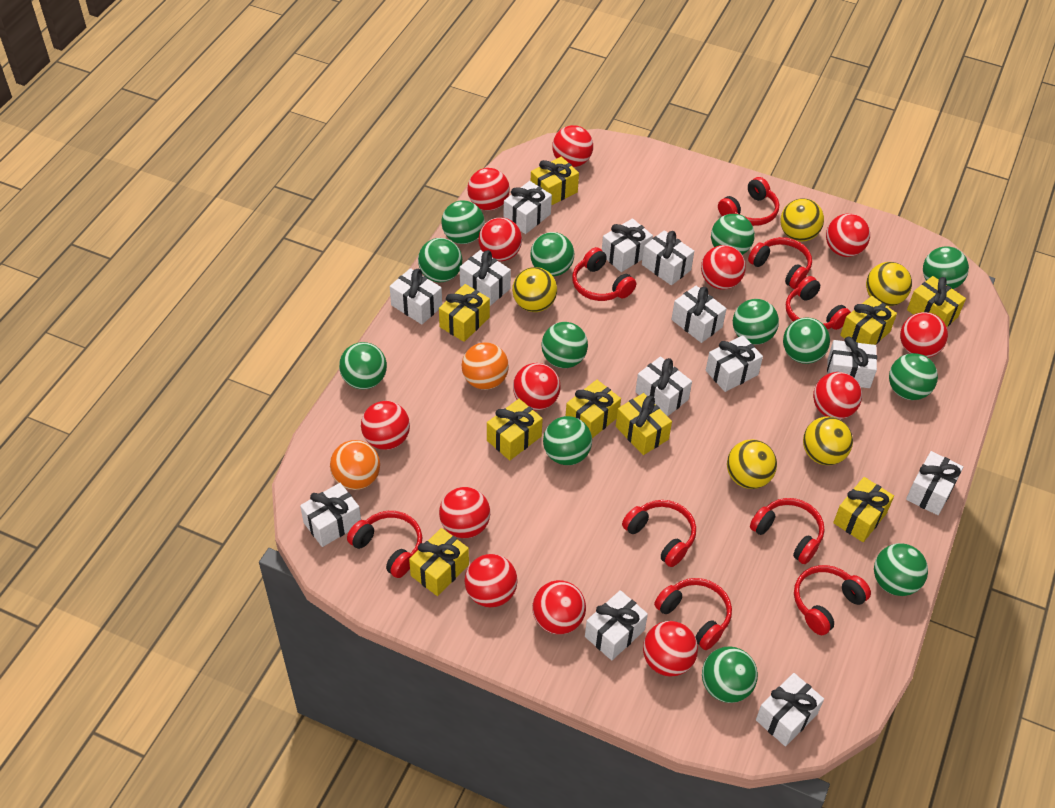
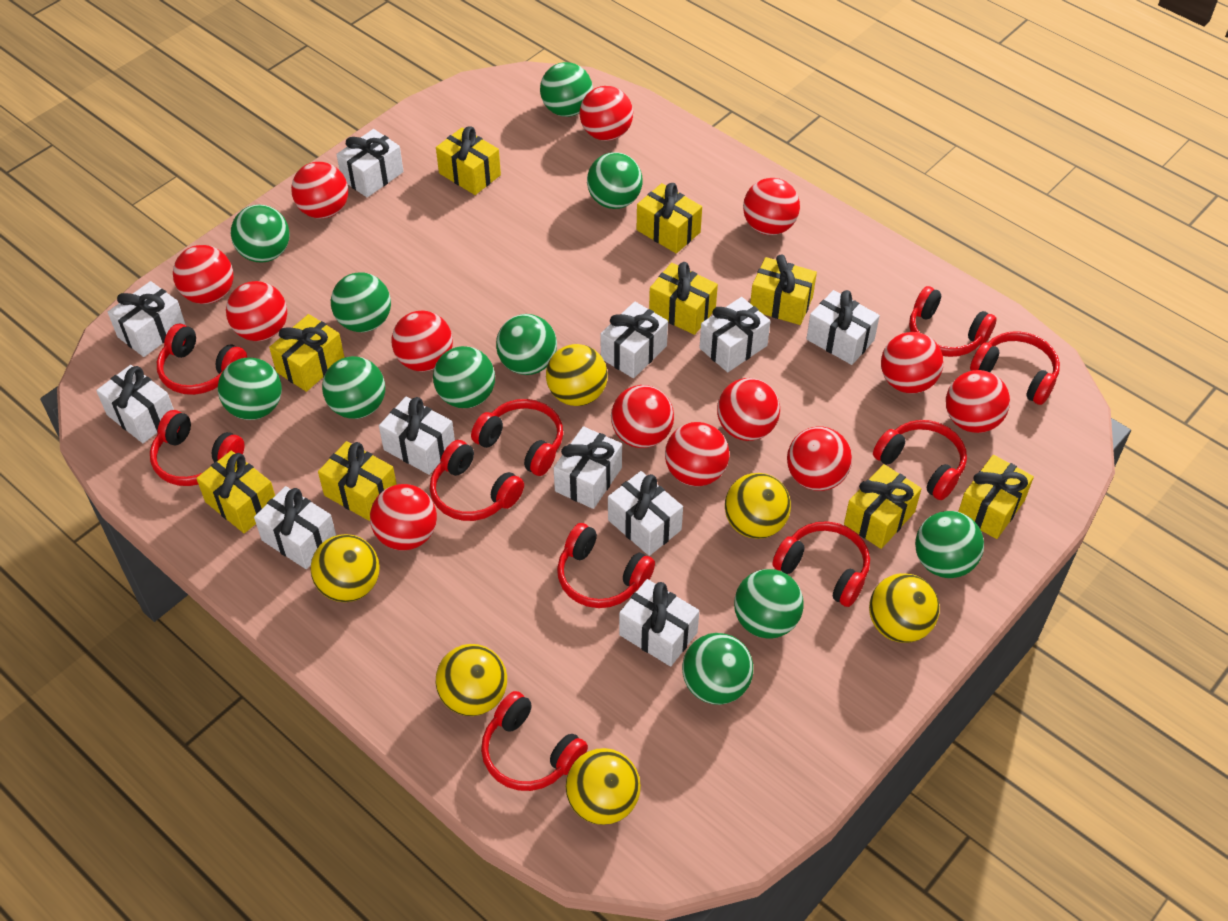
green ball: [339,342,387,389] [418,238,462,282] [441,201,485,244] [530,232,574,276] [541,322,588,368] [543,416,592,465] [702,646,758,703] [711,214,755,255] [733,299,779,345] [783,318,830,364] [874,543,928,596] [889,353,938,400] [923,246,969,289] = 13 -> [218,358,282,420] [231,205,289,263] [322,356,385,419] [331,272,391,332] [433,346,495,408] [496,314,557,375] [540,62,593,117] [587,152,643,209] [682,633,753,705] [734,569,804,638] [915,511,984,578] = 11
orange ball: [330,440,380,490] [462,342,509,390] = 2 -> none = 0
red headphones: [347,511,422,578] [572,247,636,301] [622,500,696,567] [654,578,732,650] [718,177,779,226] [748,237,812,289] [750,498,825,564] [786,276,851,330] [794,565,871,635] = 9 -> [150,410,245,486] [157,324,247,395] [430,440,524,521] [471,399,563,476] [481,691,588,791] [557,523,655,608] [772,521,870,607] [873,420,967,500] [909,286,996,357] [970,331,1060,405] = 10
white gift: [300,483,361,547] [390,268,442,324] [460,250,511,306] [504,181,552,234] [585,590,648,661] [602,218,653,272] [635,357,692,416] [642,230,694,285] [672,286,727,343] [706,335,763,392] [756,673,824,747] [827,336,877,388] [906,451,963,515] = 13 -> [96,365,174,443] [108,281,186,357] [254,486,336,569] [336,129,404,198] [379,397,455,475] [554,426,622,509] [600,302,668,378] [608,471,683,556] [619,579,699,667] [699,297,770,372] [806,290,880,365] = 11
yellow ball: [512,267,557,312] [727,439,777,489] [781,198,824,242] [803,417,853,465] [866,262,912,306] = 5 -> [311,534,380,602] [436,644,507,716] [546,344,608,406] [566,748,641,825] [725,473,791,539] [869,573,940,643] = 6

